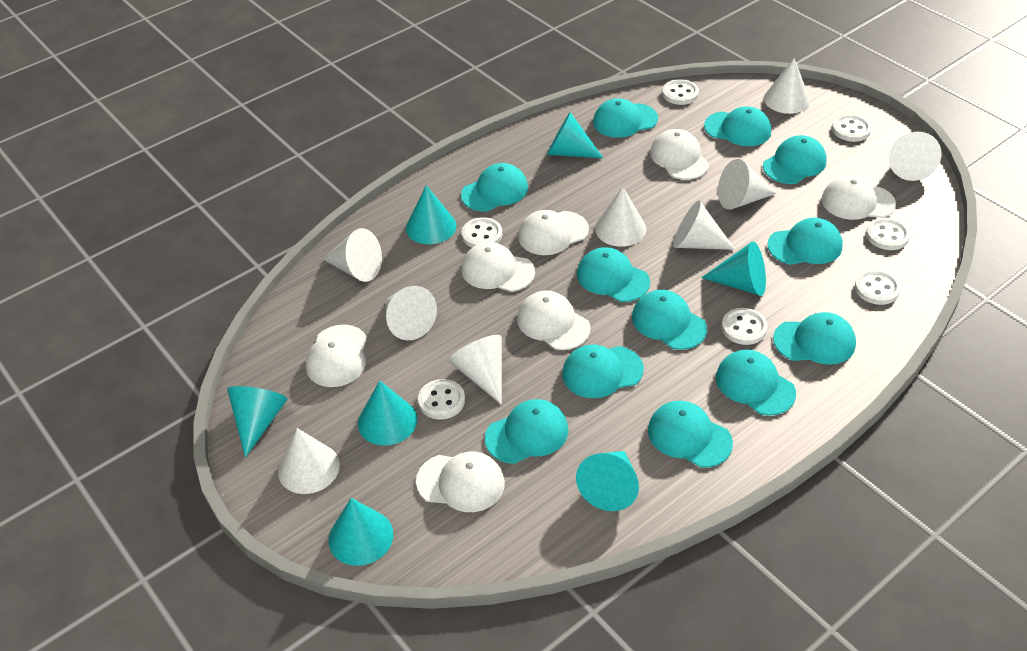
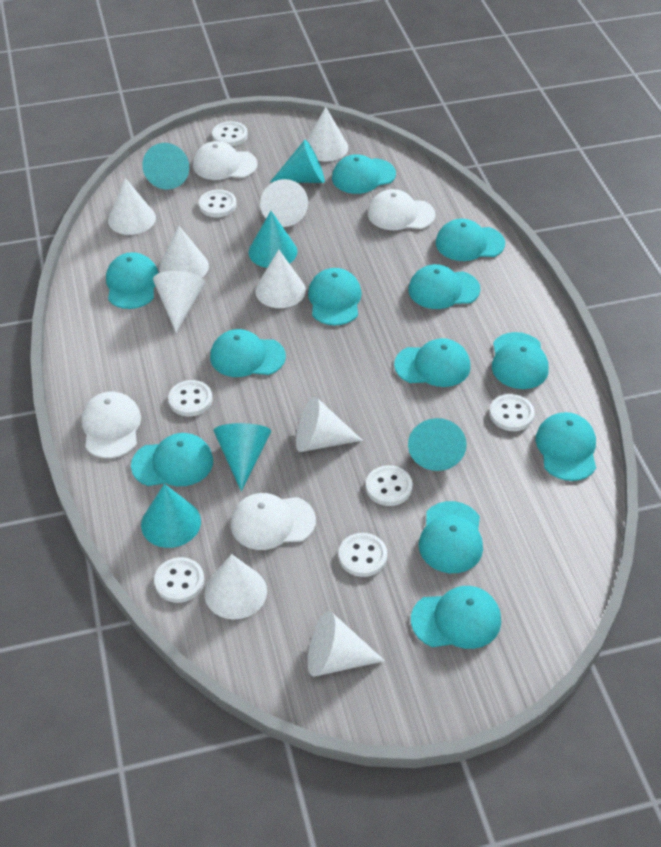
turquoise cone: [227,386,288,457] [329,498,393,566] [358,380,417,446] [406,185,457,244] [547,112,603,158] [576,451,639,511] [701,241,766,296] = 7 -> [141,484,201,548] [142,143,189,189] [213,423,271,492] [248,211,297,268] [270,140,325,183] [408,418,467,471] = 6
white cap: [306,325,367,387] [416,452,505,512] [461,242,535,292] [517,290,590,350] [518,210,589,255] [650,129,709,180] [822,176,896,220] = 7 -> [82,391,141,458] [193,141,258,180] [231,493,316,550] [368,189,435,230] = 4

